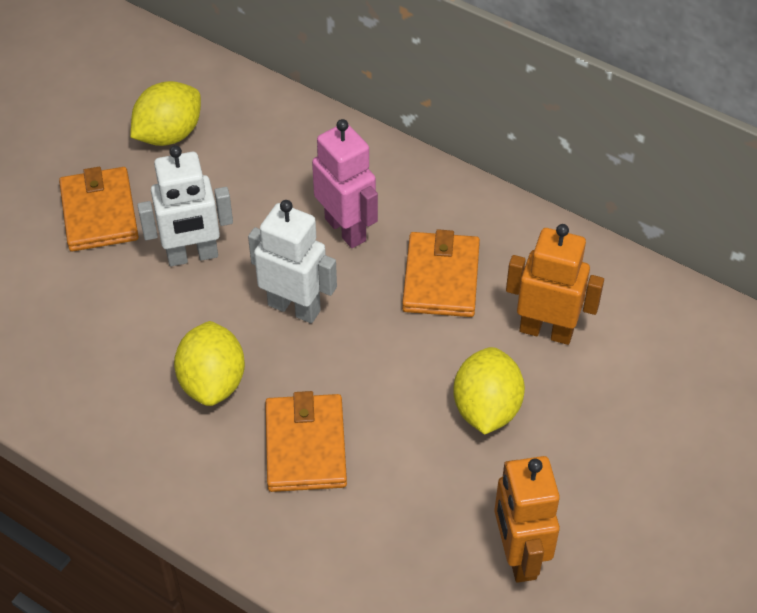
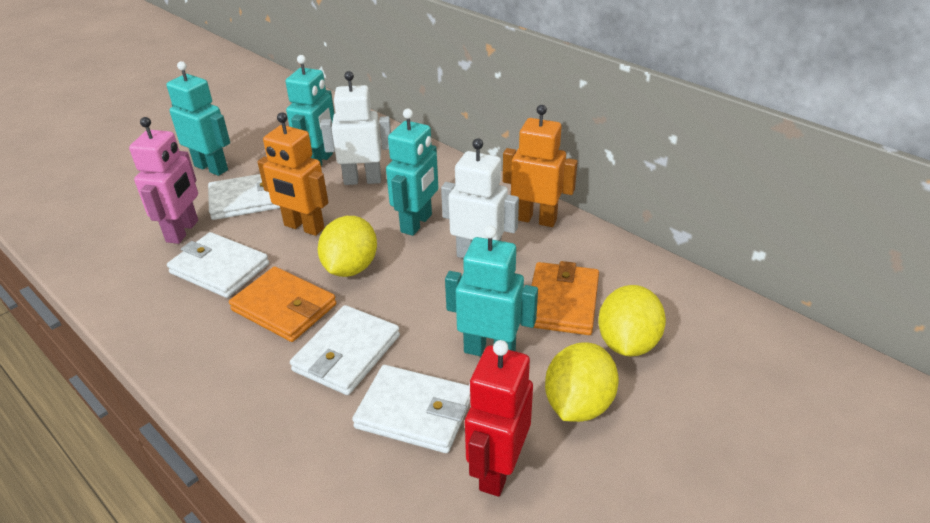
orange wallet: [59,167,139,252] [265,391,347,492] [402,229,480,317] = 3 -> [229,266,336,342] [531,261,599,335] = 2
red robot: none = 0 -> [465,340,533,497] = 1
turquoise robot: none = 0 -> [167,61,230,176] [285,55,335,166] [386,109,438,236] [445,226,538,356] = 4
white wallet: none = 0 -> [167,232,269,298] [208,174,280,220] [290,305,400,395] [352,365,470,453] = 4

